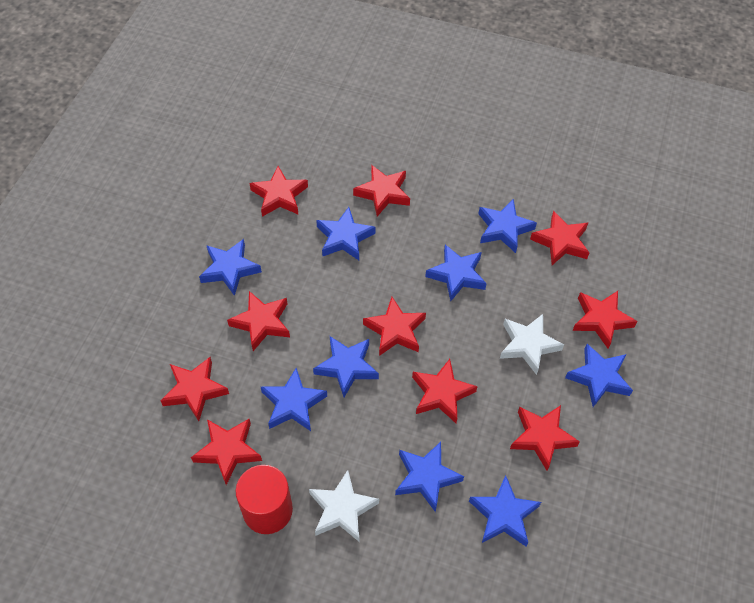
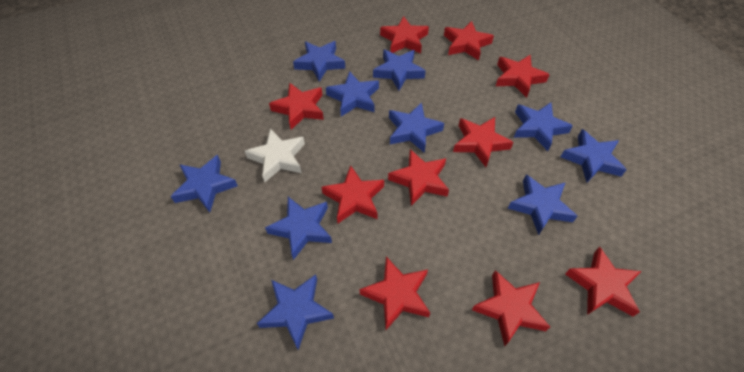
blue star: [199,239,262,296] [261,368,327,431] [313,336,379,397] [316,207,375,260] [395,442,464,512] [425,244,487,301] [469,475,541,546] [478,199,537,253] [565,344,633,407] = 9 -> [170,155,238,213] [257,274,334,350] [265,197,332,260] [293,41,345,82] [326,71,379,117] [373,49,426,91] [389,102,444,153] [508,175,577,235] [514,102,573,151] [561,129,627,183] = 10
red cylinder: [235,465,293,534] = 1 -> none = 0
white star: [309,470,379,541] [500,314,564,375] = 2 -> [245,128,305,182] = 1

